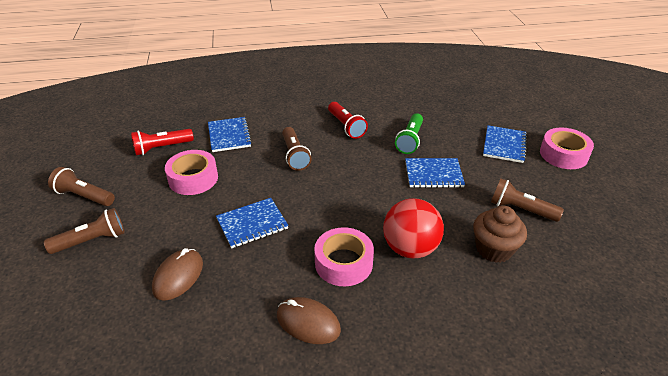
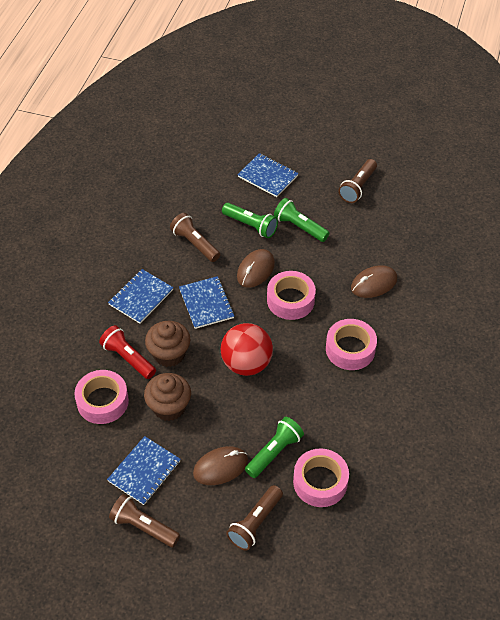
brown cupcake: [473,206,527,263] = 1 -> [144,373,191,421] [145,321,191,367] = 2
brown mouse: [152,248,203,301] [277,297,341,344] = 2 -> [193,446,248,485] [237,249,275,288] [351,265,397,298] = 3
green flashlight: [395,113,423,154] = 1 -> [222,203,278,238] [245,417,304,478] [274,198,329,242] = 3
pink tape: [165,150,218,195] [314,227,374,286] [540,128,594,169] = 3 -> [74,370,129,424] [267,271,316,320] [293,448,349,507] [326,319,377,370] = 4
red flashlight: [131,129,194,155] [328,102,368,139] = 2 -> [99,325,156,379] = 1

